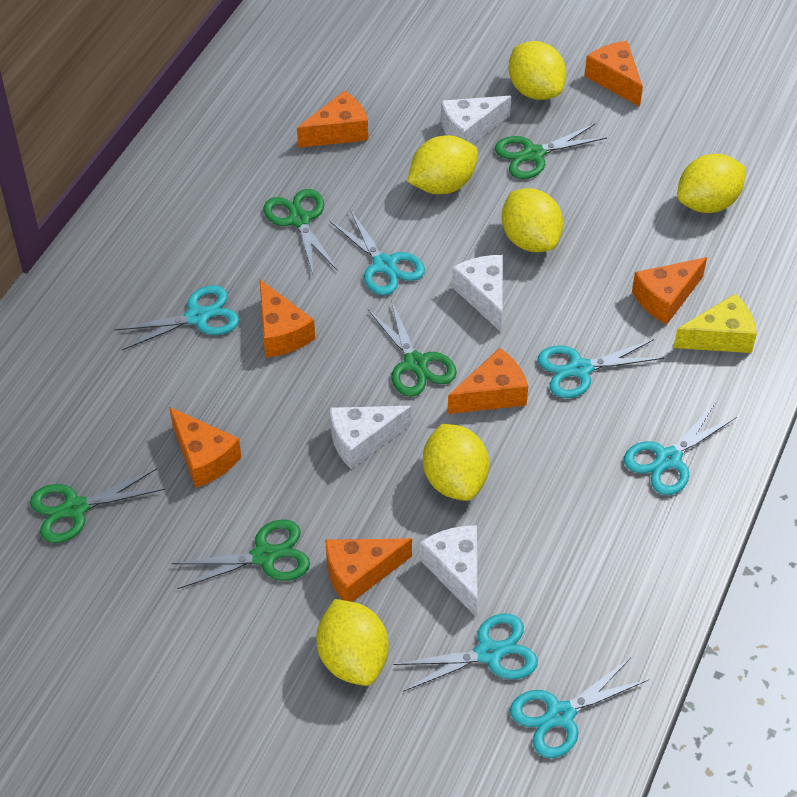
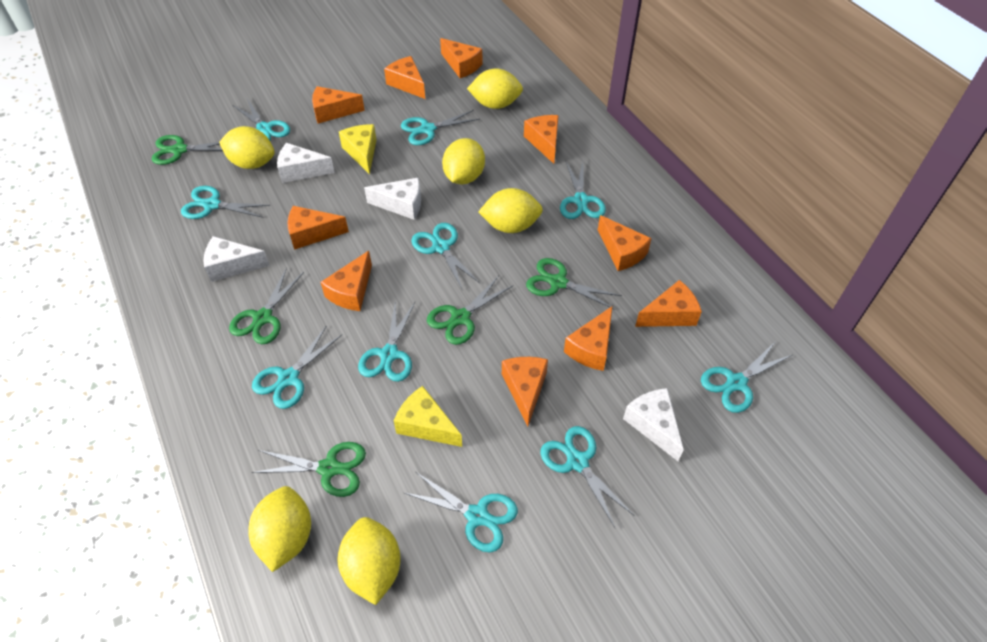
orange cheese: [169,407,241,488] [260,280,315,358] [297,91,368,148] [325,538,412,602] [447,348,528,414] [584,41,643,107] [632,257,707,325] = 7 -> [288,206,349,250] [312,86,365,123] [320,251,372,311] [384,56,425,99] [440,38,482,78] [502,357,548,427] [524,115,559,164] [564,306,612,371] [598,215,652,271] [635,280,702,327] = 10
turquoise scissors: [114,285,239,350] [330,209,425,295] [394,614,538,692] [510,657,649,758] [538,339,664,398] [624,402,737,495] = 6 -> [181,186,271,219] [233,98,290,140] [252,326,342,409] [358,300,415,382] [401,110,480,145] [404,472,518,552] [411,223,480,291] [540,426,635,528] [560,162,606,219] [701,341,792,413] = 10
yellow cheese: [673,294,757,353] = 1 -> [339,124,376,174] [394,386,462,447] = 2

